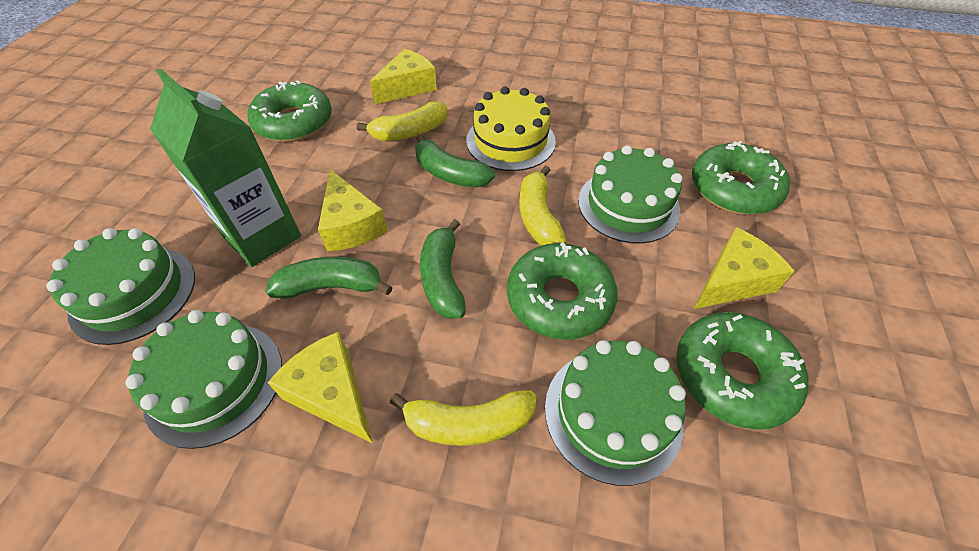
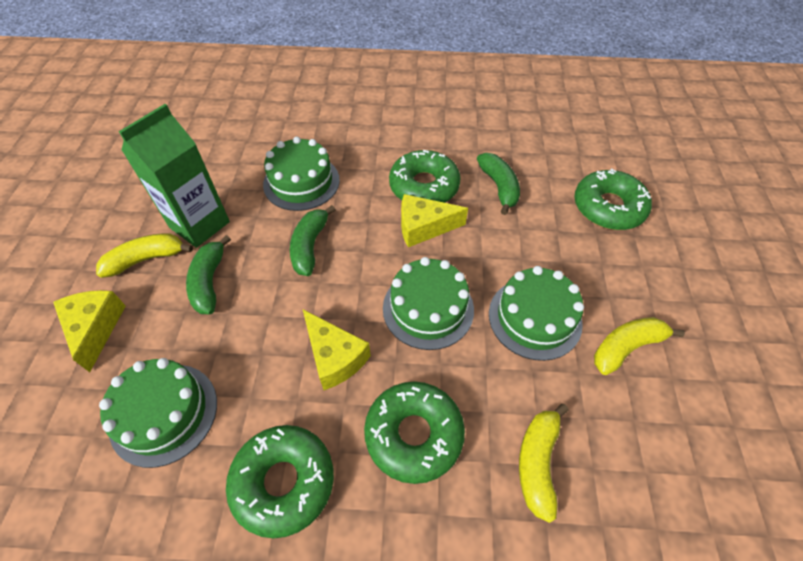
yellow cake: [466,87,556,171] = 1 -> none = 0
yellow cheese: [268,332,373,443] [318,169,388,252] [370,49,437,104] [693,227,794,309] = 4 -> [53,290,126,372] [303,310,371,390] [401,194,468,247] = 3

